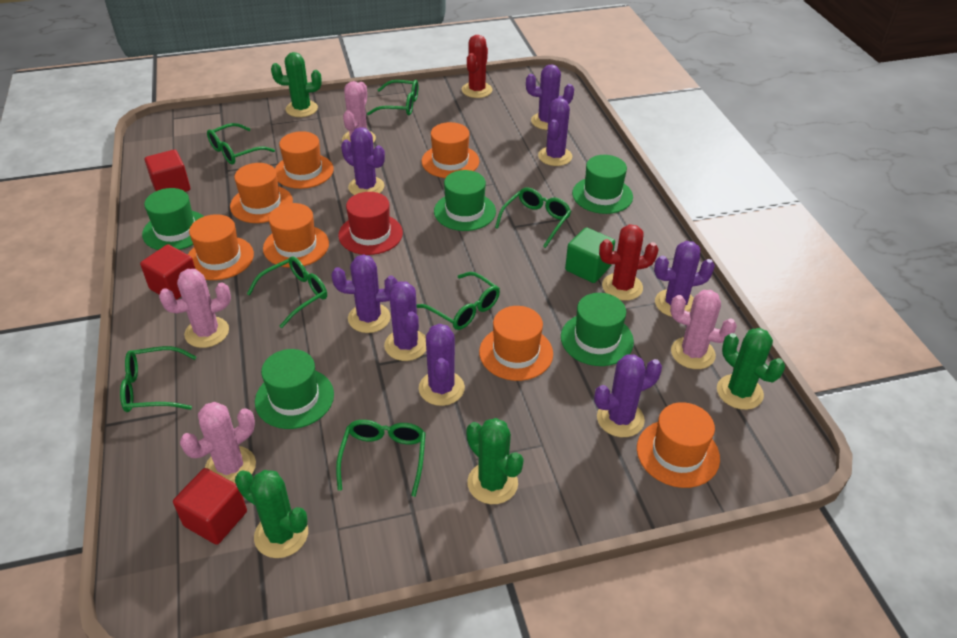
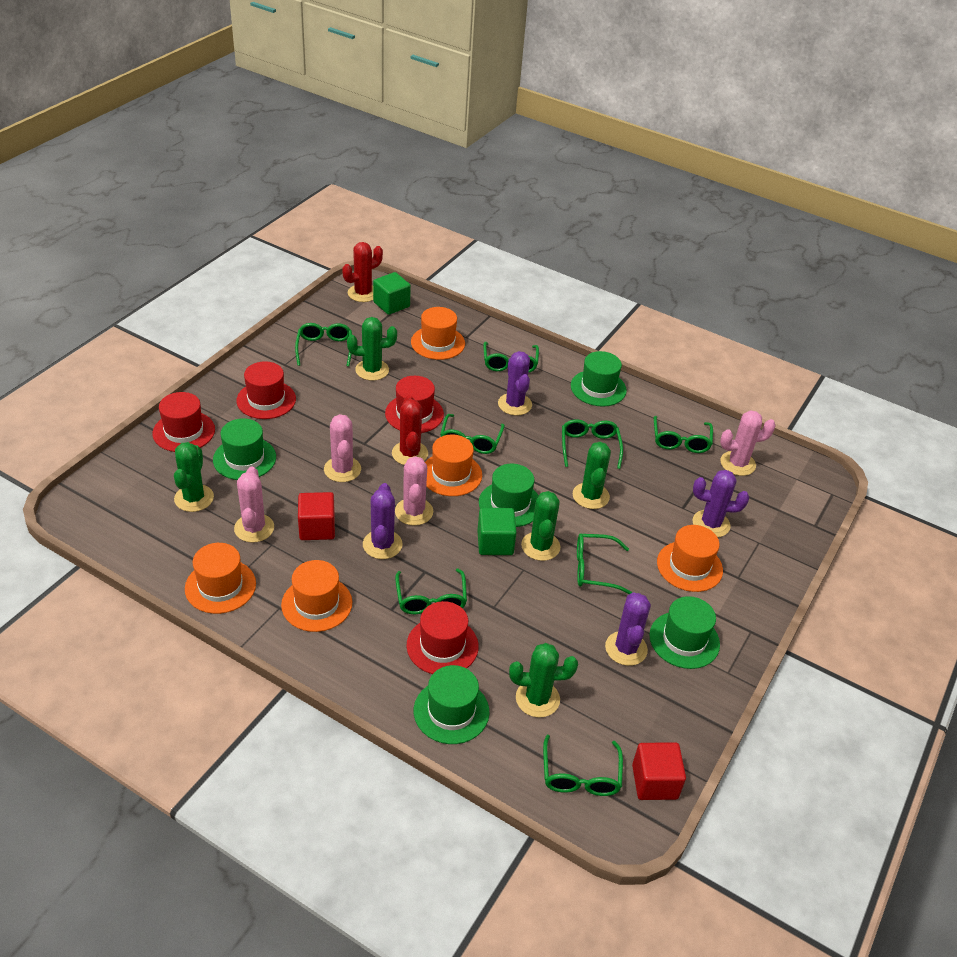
green cactus: [235,470,308,558] [271,52,322,117] [466,418,524,504] [717,328,785,410] = 4 -> [174,442,214,512] [347,317,397,381] [509,643,578,718] [521,491,561,561] [573,442,611,509] = 5
green cube: [565,227,615,283] = 1 -> [373,272,411,315] [477,508,517,555] = 2
green glasses: [120,346,197,412] [207,123,275,165] [247,256,327,328] [336,420,426,497] [367,80,418,115] [416,272,500,330] [495,187,571,248] = 7 -> [295,323,352,367] [395,569,467,614] [440,414,505,454] [483,342,539,373] [543,735,623,796] [562,419,623,469] [577,533,632,594] [654,416,713,453] = 8
orange hat: [188,214,254,280] [230,163,293,223] [263,203,329,268] [275,131,334,189] [421,122,479,178] [479,306,553,381] [637,402,720,488] = 7 -> [185,543,256,614] [281,560,352,632] [411,307,465,360] [425,435,482,496] [657,525,723,592] = 5
purple cactus: [331,254,398,333] [341,127,385,195] [384,281,426,361] [419,324,465,406] [526,64,574,130] [538,98,572,166] [594,355,662,437] [654,241,715,317] = 8 -> [363,483,403,559] [498,351,532,415] [605,592,651,666] [693,470,749,537] = 4
red cube: [140,244,195,300] [145,150,190,192] [173,468,247,545] = 3 -> [298,492,335,540] [632,742,686,800] = 2
red hat: [338,192,403,255] = 1 -> [152,392,215,452] [236,361,296,419] [385,376,444,433] [406,601,479,674] = 4

